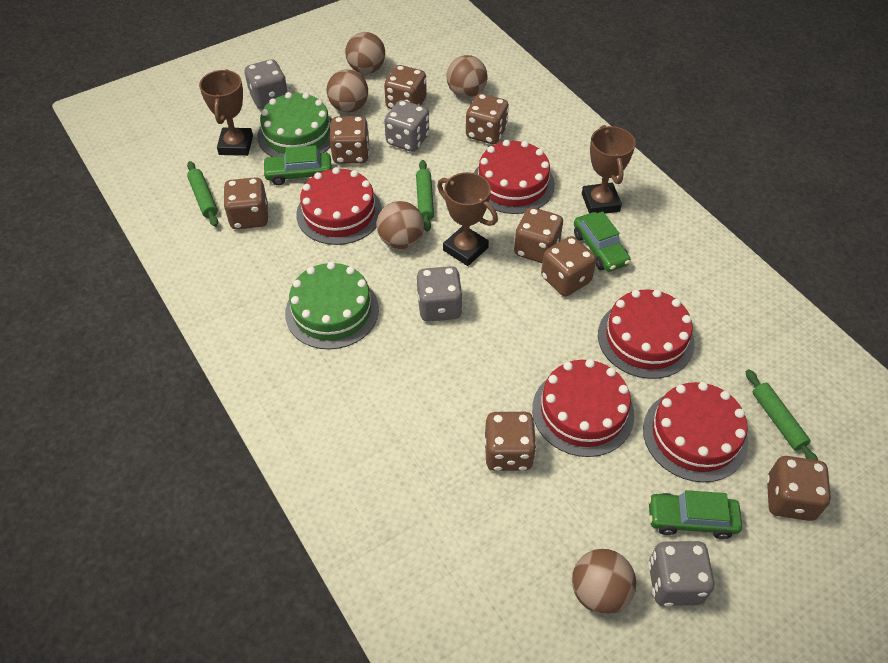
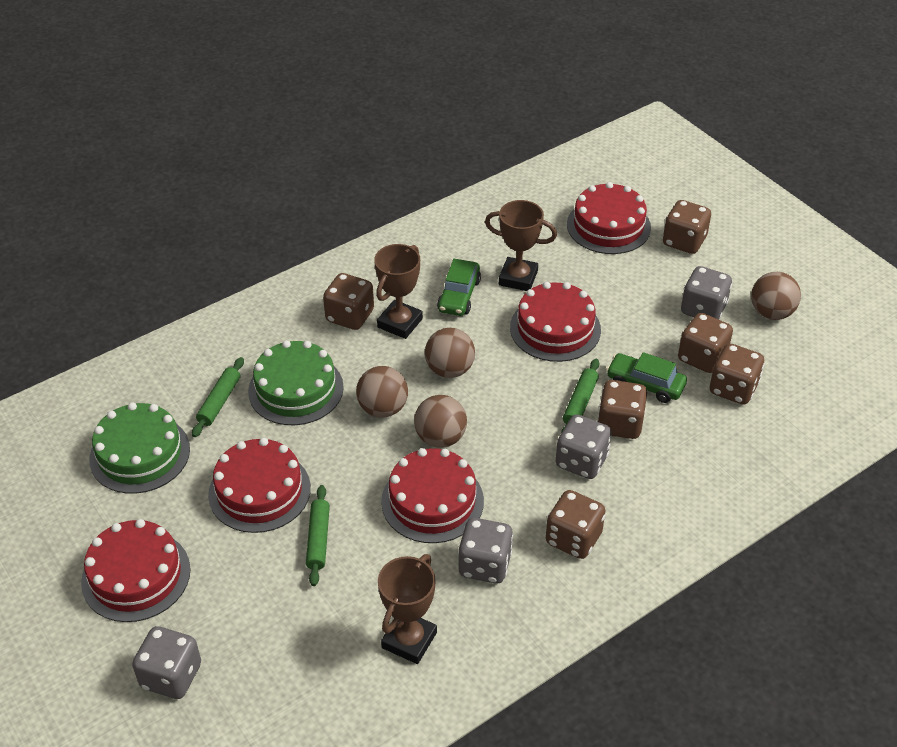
brown ball: [326,69,368,113] [345,32,385,74] [377,201,424,249] [447,55,488,98] [572,549,636,615] = 5 -> [356,366,408,418] [414,395,467,448] [425,328,475,378] [751,272,801,320] = 4
brown dice: [223,177,268,229] [330,116,370,164] [384,65,427,109] [466,94,509,144] [485,412,537,471] [514,207,563,263] [541,236,596,296] [766,456,831,521] = 8 -> [323,273,374,330] [546,490,606,559] [597,380,647,439] [663,200,711,254] [678,313,733,373] [710,344,765,405] = 6
green car: [262,145,332,185] [574,211,630,272] [648,490,742,539] = 3 -> [437,259,481,316] [606,352,687,403] = 2

